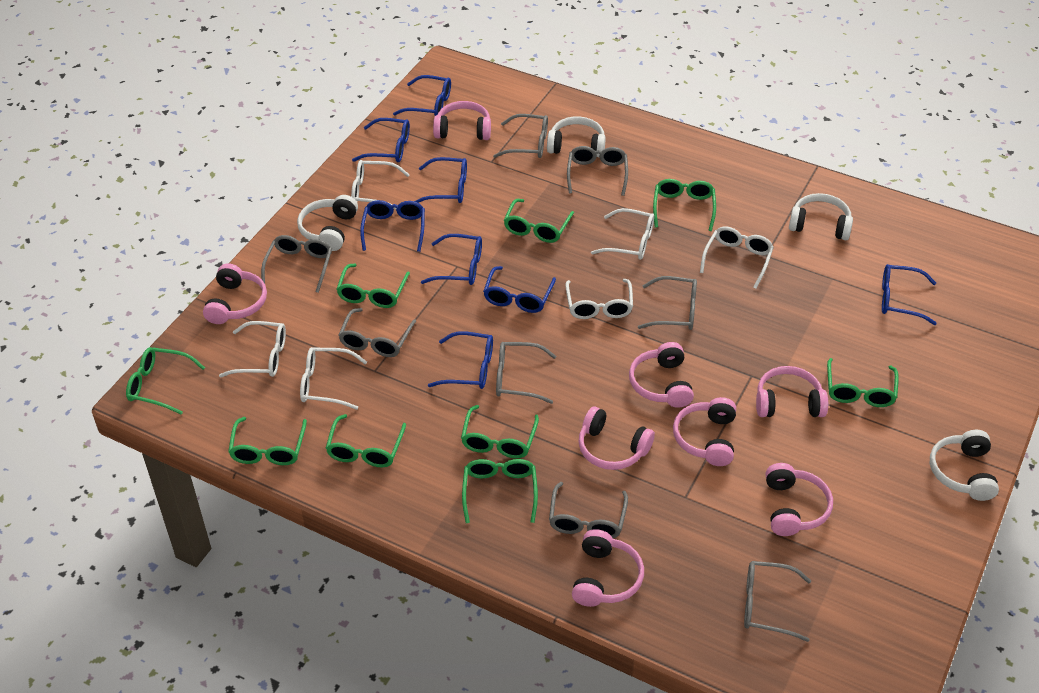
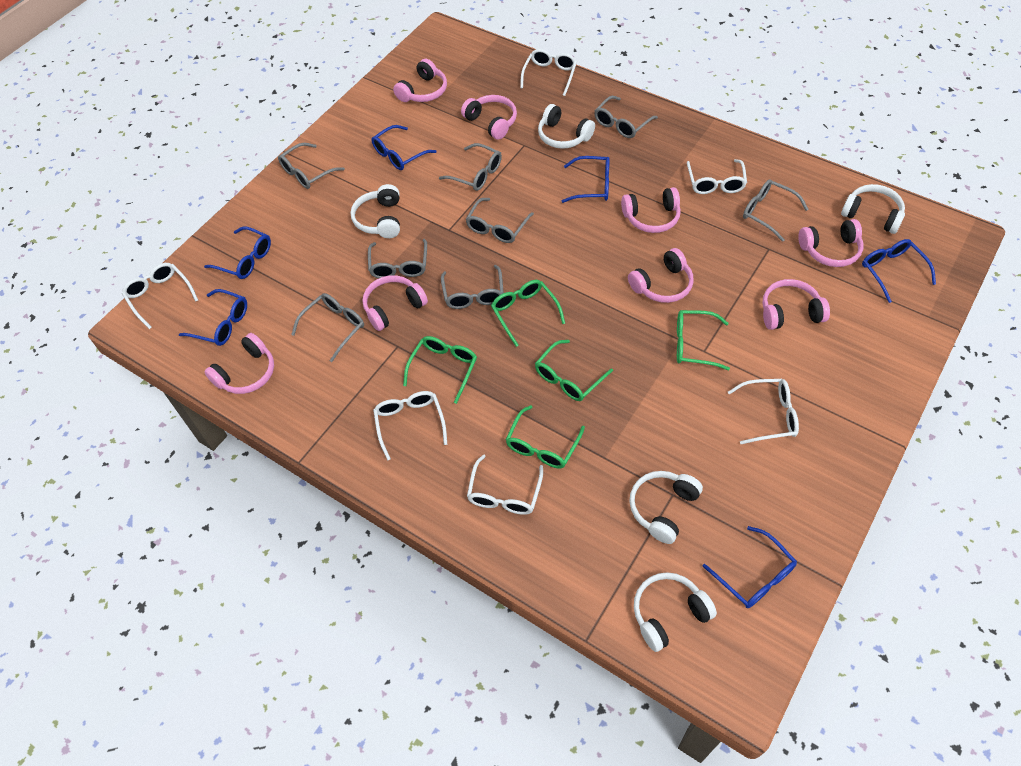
blue glasses: [352,118,410,162] [360,200,425,252] [393,75,451,116] [415,157,467,203] [421,234,482,285] [428,331,493,389] [483,266,556,313] [882,264,937,325] = 8 -> [179,289,247,346] [204,226,271,279] [371,125,437,170] [562,156,610,203] [702,526,797,608] [862,239,936,303] = 6
green glasses: [126,347,205,415] [228,417,307,465] [326,414,406,467] [336,263,410,308] [461,405,539,458] [462,459,538,523] [504,199,574,243] [653,179,716,231] [827,358,899,407] = 9 -> [403,336,477,404] [491,280,565,347] [506,405,585,468] [535,340,613,401] [677,310,730,370] = 5
white headphones: [297,195,358,251] [547,117,606,158] [789,193,853,240] [930,430,999,501] = 4 -> [350,184,400,238] [538,104,595,149] [629,471,703,544] [634,572,717,652] [841,184,905,234] = 5

